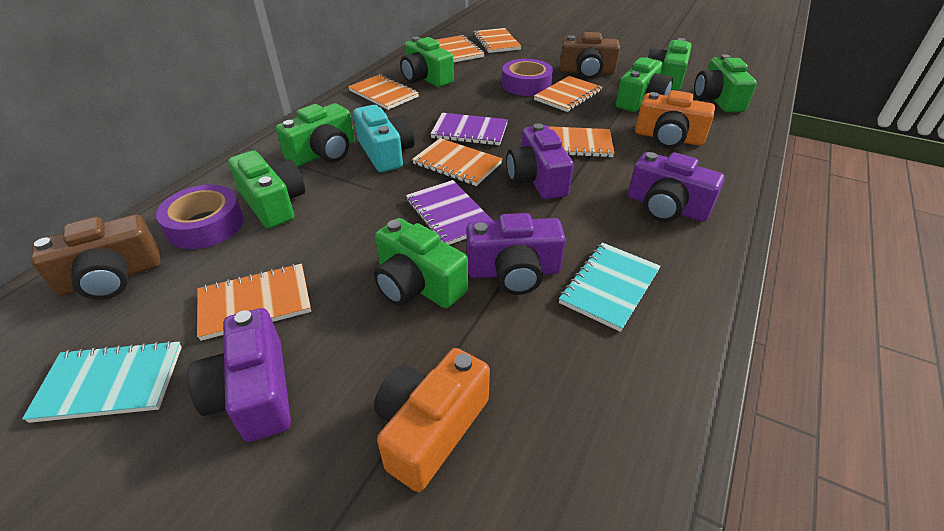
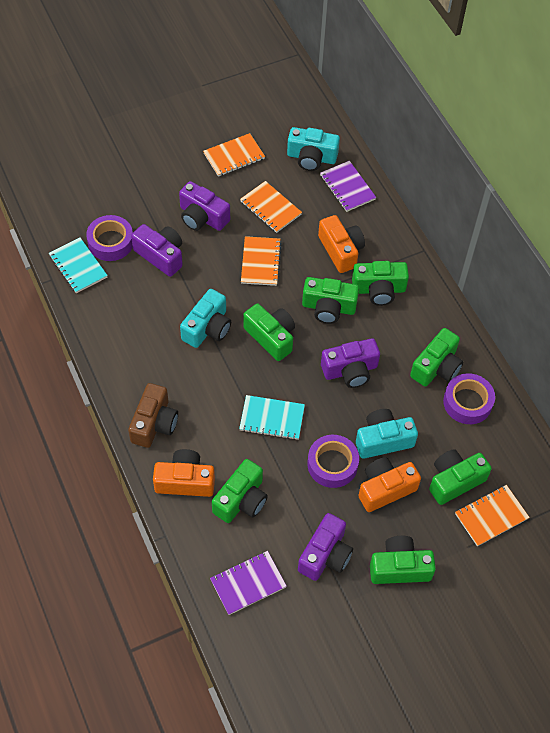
brown camera: [30,215,161,300] [560,32,620,79] = 2 -> [128,383,178,448] = 1
orange camera: [374,348,490,492] [635,90,715,148] = 2 -> [153,449,215,497] [318,215,365,273] [358,457,421,512] = 3
orange notebook: [197,264,311,341] [348,74,419,110] [412,138,502,186] [436,35,485,63] [474,28,521,53] [534,76,602,112] [548,126,614,157] = 7 -> [203,133,265,177] [240,181,302,233] [241,236,281,286] [455,485,530,546] = 4
purple tape: [156,185,244,249] [502,59,553,96] = 2 -> [86,215,133,261] [307,435,359,488] [443,373,495,424] = 3
turquoise camera: [353,105,415,172] = 1 -> [180,289,231,348] [287,127,340,171] [356,409,418,459] = 3

